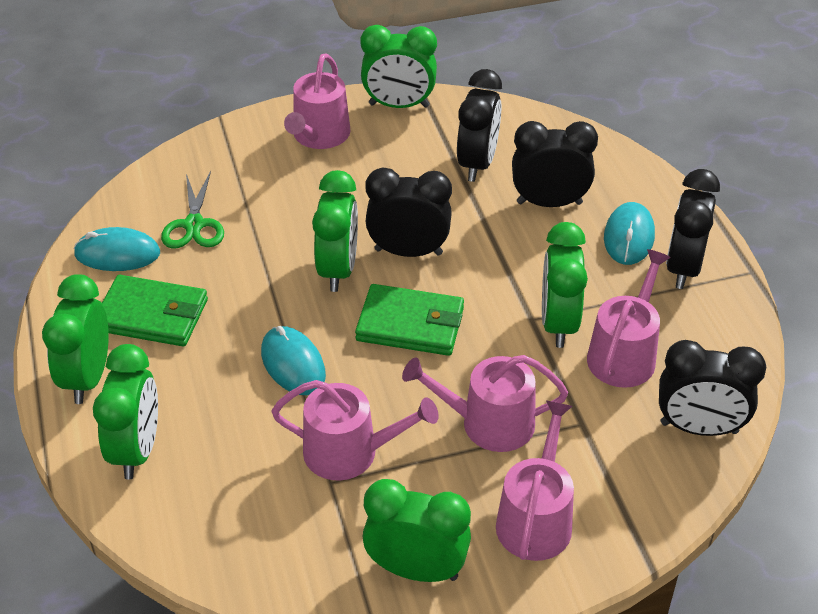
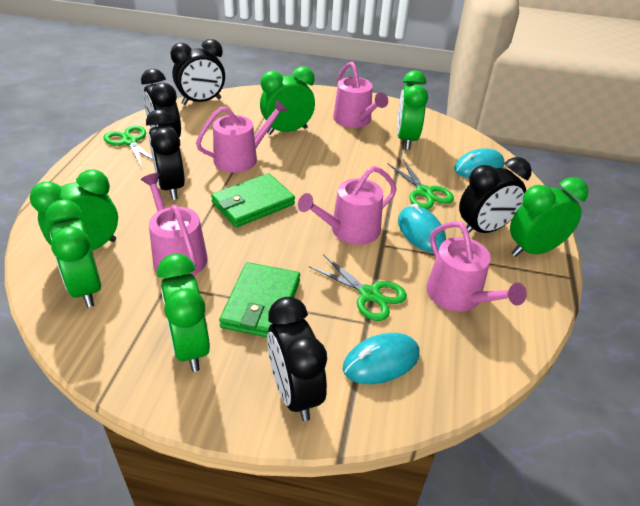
green scissors: [161,171,224,248] = 1 -> [104,125,153,168] [309,254,407,321] [388,159,454,210] = 3

